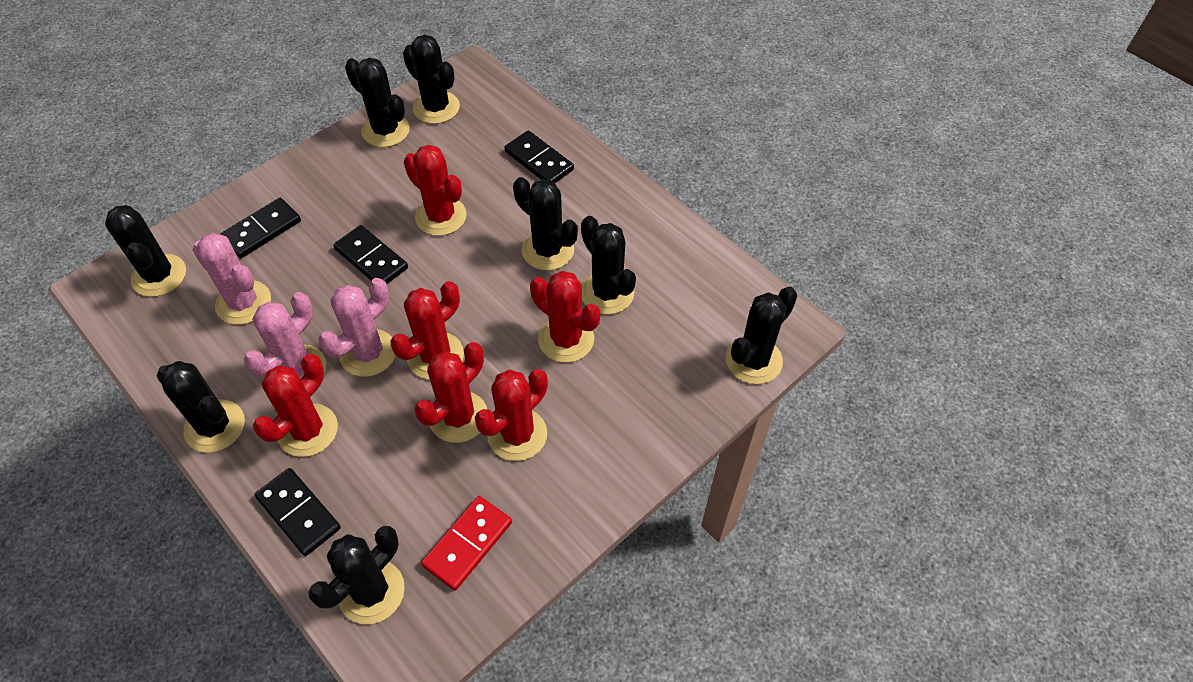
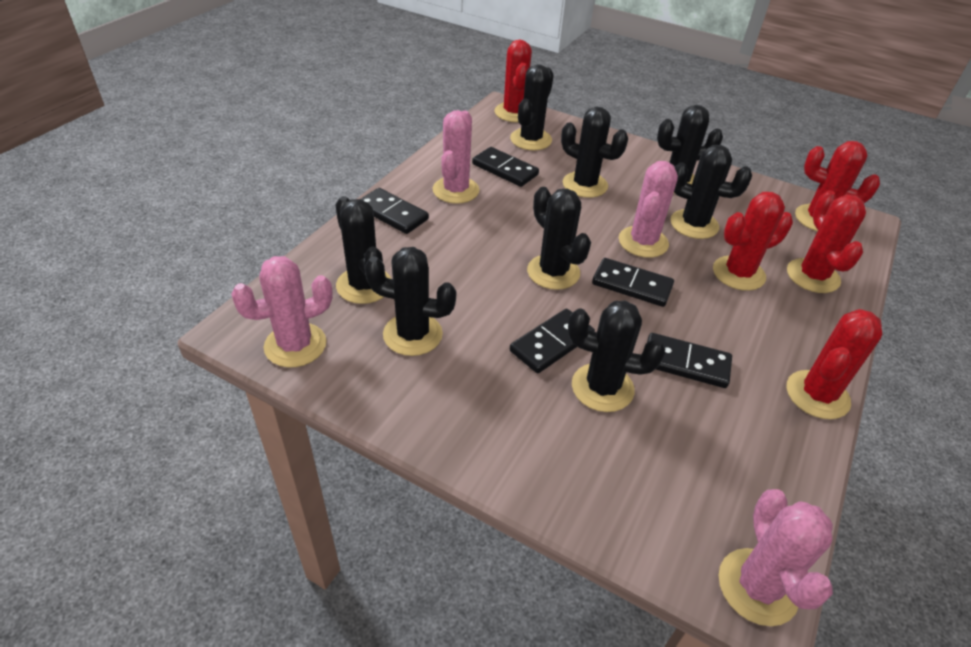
black domino: [220,198,301,258] [254,468,341,556] [333,225,408,284] [504,131,574,183] = 4 -> [361,188,429,234] [472,147,539,187] [510,309,595,373] [592,258,674,307] [647,333,732,388] = 5
pink cactus: [193,233,271,325] [244,292,326,379] [318,278,396,377] = 3 -> [231,256,333,367] [433,110,479,204] [619,161,678,258] [719,489,833,626] = 4
red cactus: [253,354,338,457] [390,281,464,379] [404,145,467,236] [414,342,487,443] [475,369,548,461] [530,271,600,363] = 6 -> [495,39,532,122] [713,192,793,291] [786,309,882,419] [787,191,866,293] [795,141,880,231] = 5
red domino: [421,496,512,591] = 1 -> none = 0

